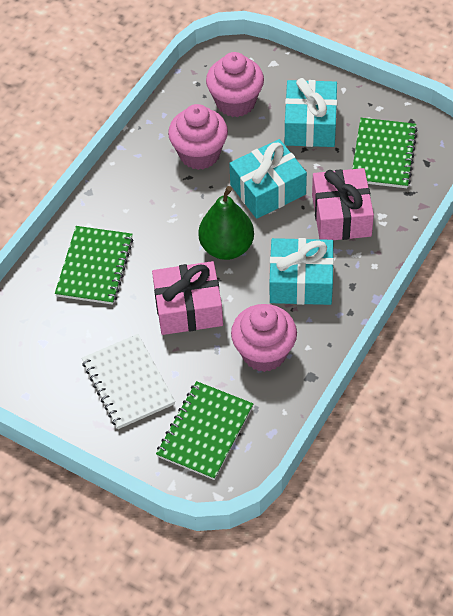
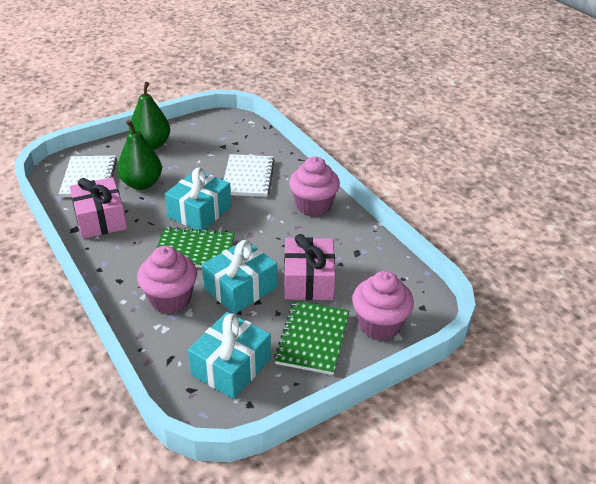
green notebook: [55,226,133,305] [156,381,253,480] [352,118,418,188] = 3 -> [156,227,235,268] [274,301,349,375] = 2
green pear: [198,186,254,260] = 1 -> [117,120,162,190] [129,82,170,149] = 2
white notebook: [82,334,175,429] = 1 -> [59,155,117,197] [224,154,275,197] = 2

